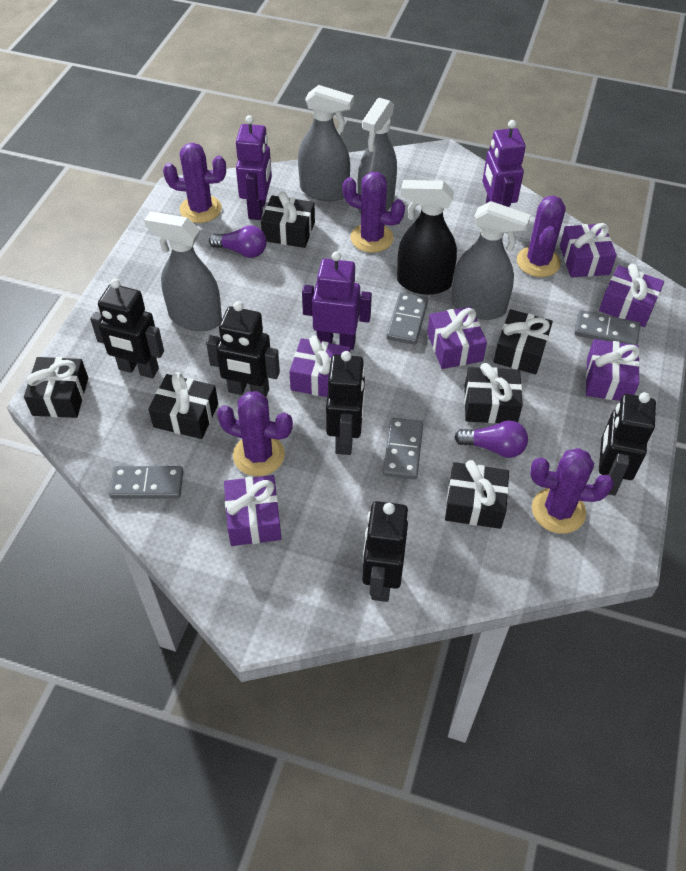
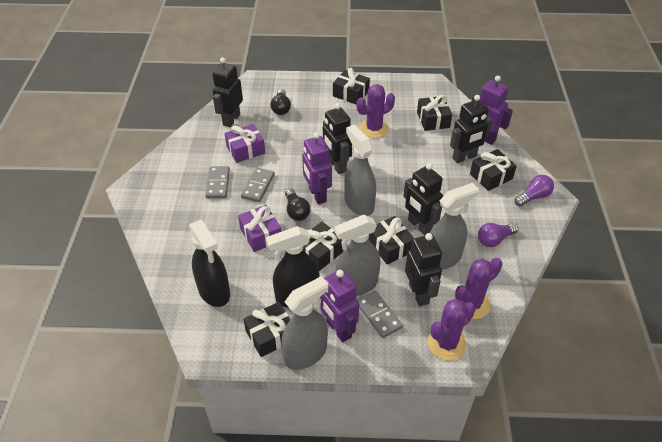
black light bulb: none = 0 -> [271,89,291,115] [285,188,310,221] = 2
black spray bottle: [397,180,457,295] = 1 -> [189,220,230,307] [266,226,319,308] = 2
grey domino: [109,466,183,499] [383,418,423,480] [387,292,428,345] [575,310,640,345] = 4 -> [205,166,230,199] [241,168,275,202] [357,291,403,338] = 3
purple cactus: [163,143,226,223] [217,391,293,476] [343,172,405,253] [517,195,566,277] [530,448,613,534] = 5 -> [357,84,395,138] [428,299,476,360] [453,258,503,319] = 3
purple gift: [224,475,281,546] [289,335,350,397] [427,307,487,369] [560,223,617,277] [586,339,640,401] [599,264,664,327] = 6 -> [225,124,265,163] [238,205,281,252] = 2

